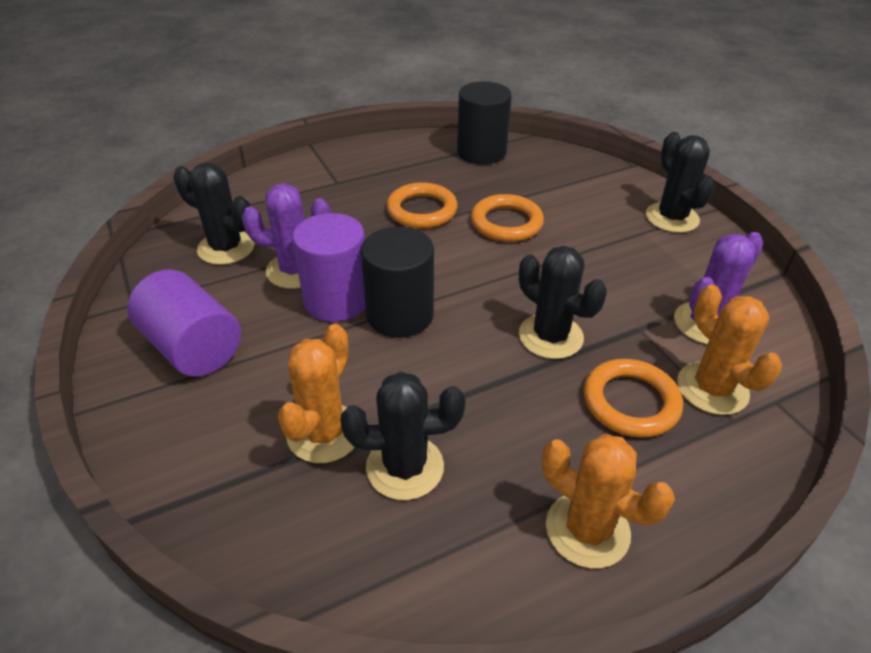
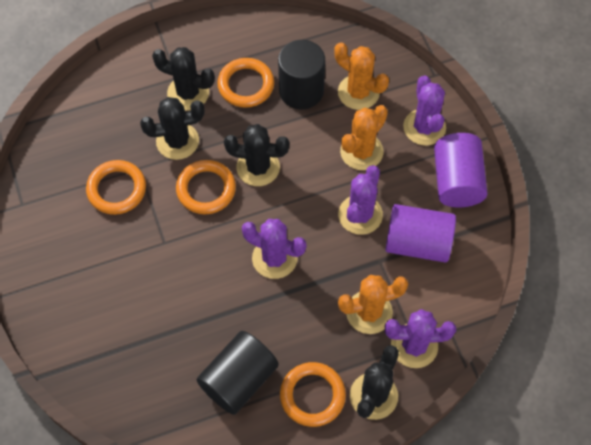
orange ring: [386,182,458,229] [471,194,544,242] [584,359,683,438] = 3 -> [86,160,146,215] [176,160,236,214] [217,58,274,108] [280,362,346,427] = 4
purple cactus: [242,183,331,289] [674,232,763,344] = 2 -> [242,219,306,279] [338,165,383,235] [385,309,456,368] [403,76,446,146] = 4

